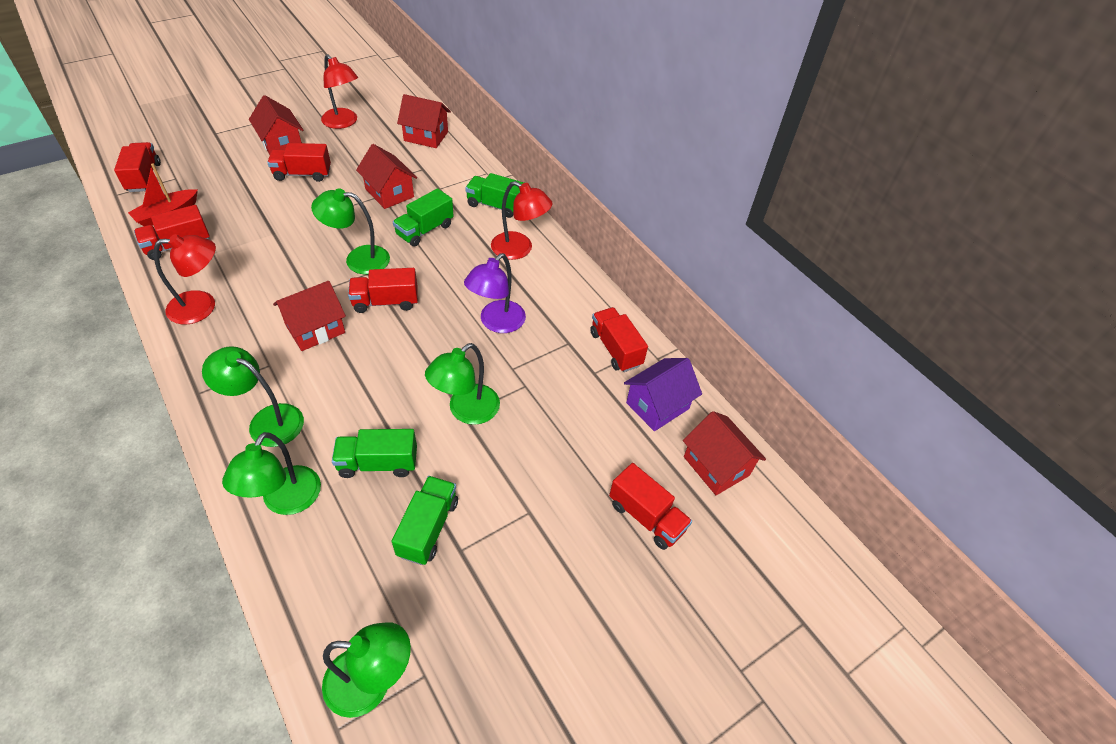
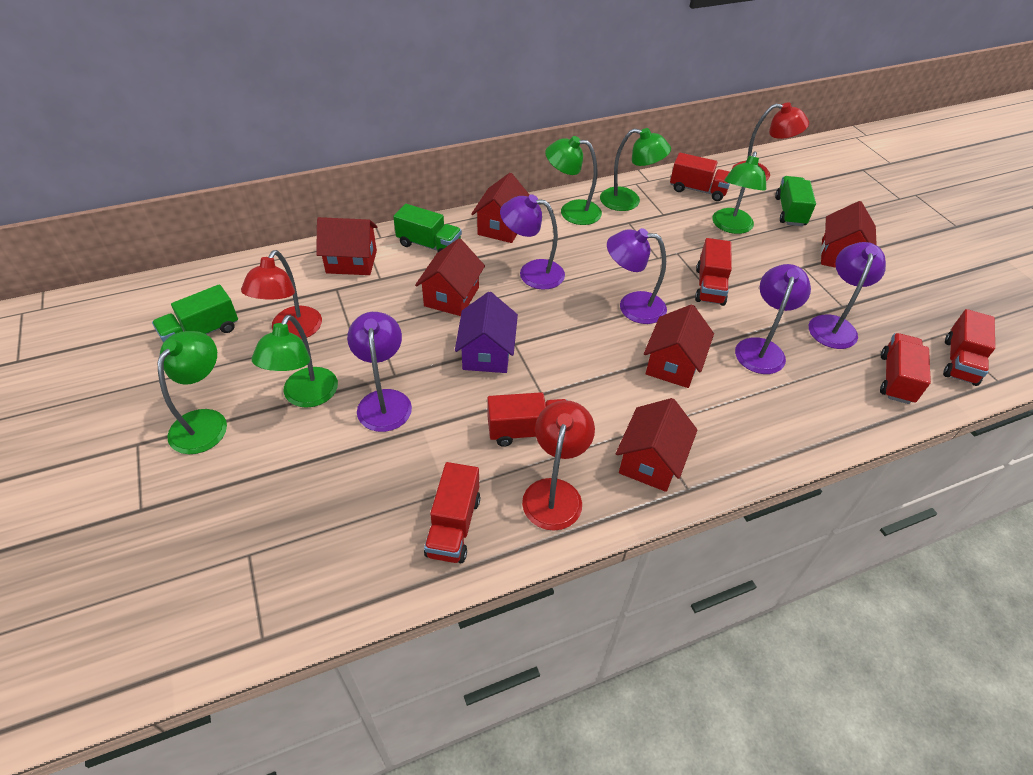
green truck: [332,429,417,478] [392,476,458,565] [393,188,454,247] [465,173,524,218] = 4 -> [152,284,238,343] [393,204,462,253] [775,176,816,226] = 3
purple lamp: [464,253,526,333] = 1 -> [347,312,412,432] [500,194,565,290] [607,228,667,324] [735,264,811,374] [809,242,886,349] = 5
red boat: [128,163,198,226] = 1 -> none = 0
red house: [249,95,303,155] [273,281,346,351] [356,144,417,209] [397,94,451,148] [683,411,766,495] = 5 -> [316,217,377,275] [415,239,485,316] [471,173,529,243] [616,398,697,492] [644,304,714,388] [820,201,877,268] = 6

